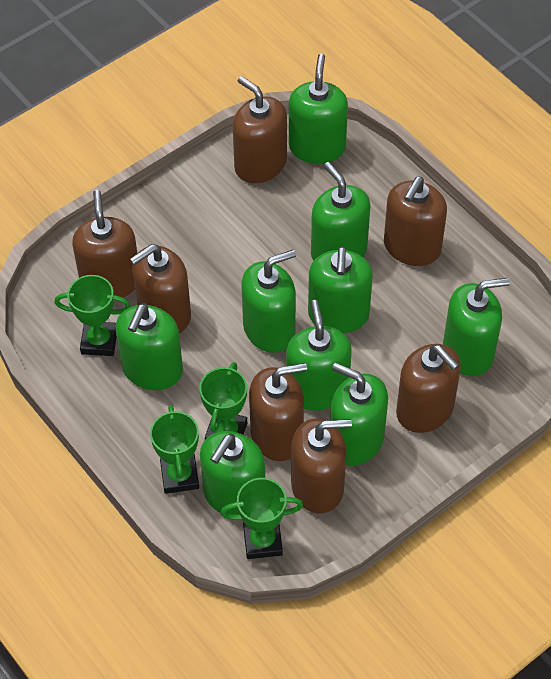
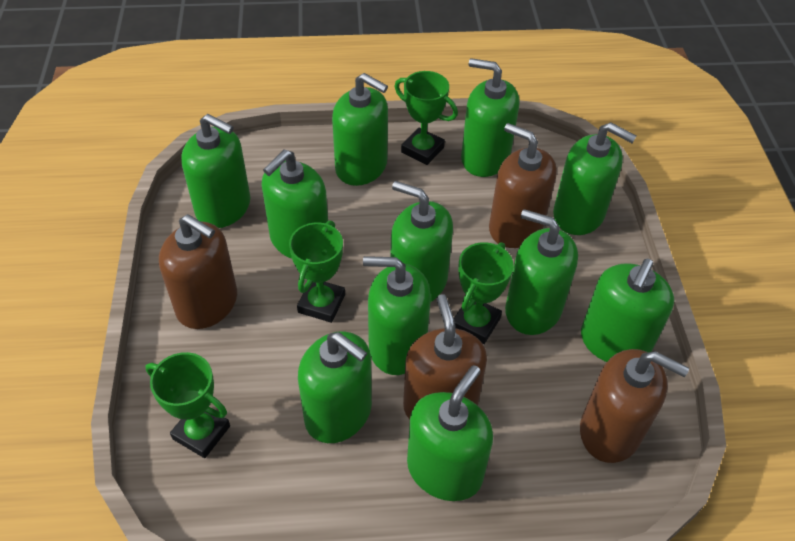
brown soap dispenser: [72,190,137,297] [130,244,191,333] [232,76,287,183] [249,363,307,461] [291,418,352,514] [384,177,447,266] [396,344,461,433] = 7 -> [159,214,237,329] [403,294,487,419] [489,123,557,248] [580,349,689,463] = 4
green soap dispenser: [116,303,183,390] [200,431,265,515] [241,249,296,353] [286,300,352,410] [289,54,348,164] [308,246,373,333] [311,162,371,261] [330,363,388,466] [443,278,510,376] = 9 -> [181,114,250,228] [262,149,328,259] [298,331,372,443] [332,73,388,186] [363,256,431,375] [390,181,453,302] [407,365,493,501] [461,58,519,177] [505,209,578,335] [553,122,637,235] [581,259,674,362] = 11

